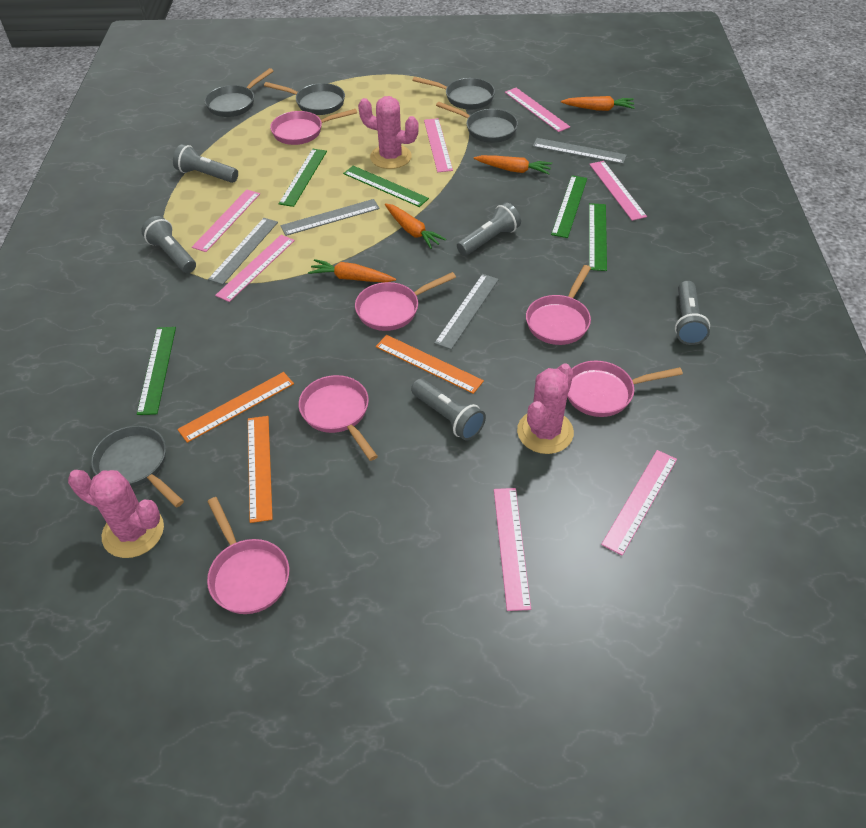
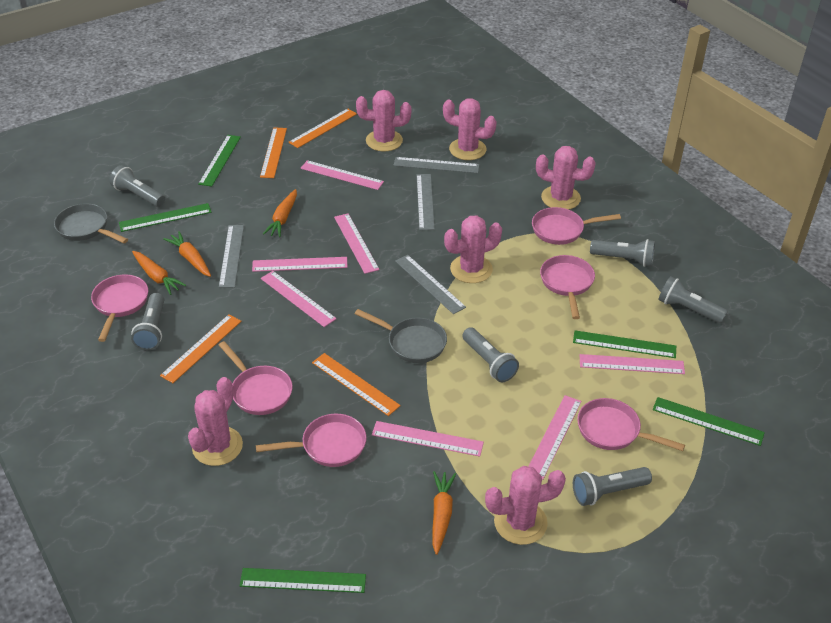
grey flashlight: [141,216,196,273] [173,144,238,183] [411,379,486,441] [457,202,521,256] [675,281,710,345] = 5 -> [109,165,165,207] [131,293,164,350] [462,327,519,382] [573,467,652,506] [590,239,655,267] [658,276,728,323] = 6
grey pan: [91,426,184,507] [205,68,273,117] [264,82,345,115] [413,77,495,110] [436,102,518,143] = 5 -> [54,203,128,243] [355,309,447,363] = 2
orange ruler: [177,372,294,443] [248,416,273,523] [376,335,484,394] = 3 -> [160,314,241,383] [260,127,287,178] [288,108,357,148] [312,353,401,416] = 4
pink cactus: [68,470,164,558] [358,96,419,169] [517,364,574,454] = 3 -> [188,377,243,466] [356,90,411,152] [443,98,497,160] [444,215,502,283] [485,466,566,545] [536,146,596,210] = 6

